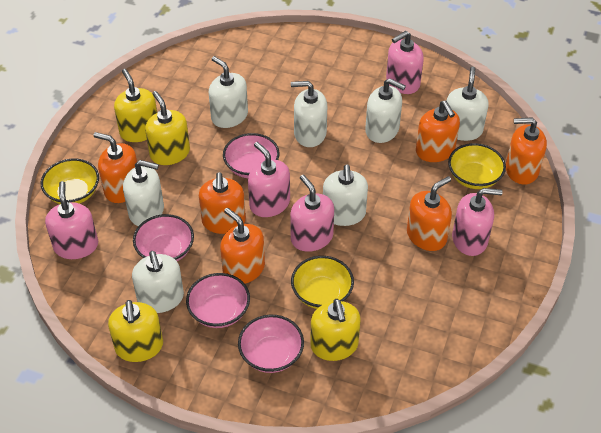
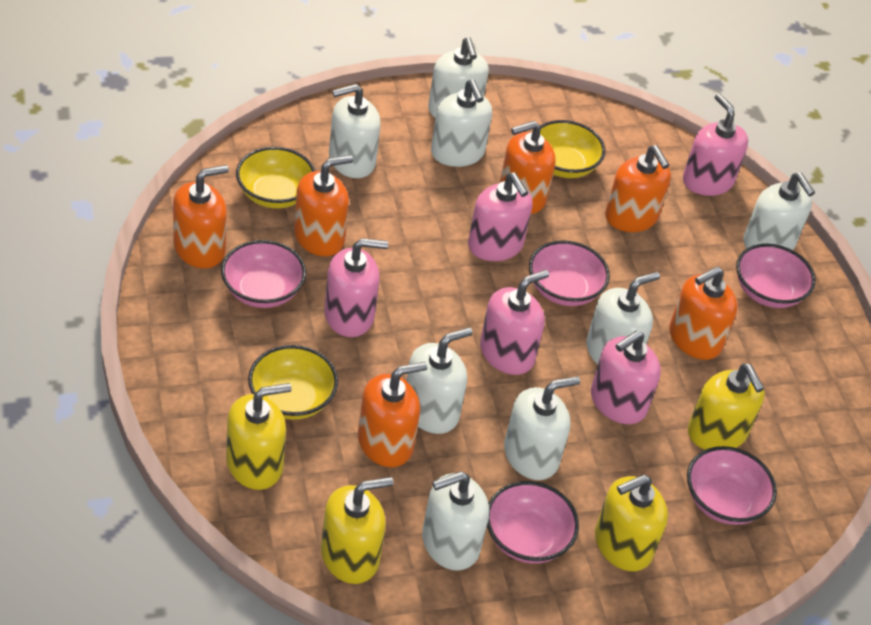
pink bowl: [133,214,194,261] [186,273,250,328] [223,133,279,178] [238,315,304,373] = 4 -> [221,240,306,308] [487,481,579,564] [529,240,610,306] [687,446,777,525] [736,244,816,308] = 5
white soap dispenser: [123,160,164,226] [132,251,184,313] [209,56,248,128] [291,81,327,147] [323,164,368,226] [365,78,406,143] [447,67,489,141] = 7 -> [329,84,381,178] [406,327,473,434] [422,471,489,571] [428,37,489,118] [431,79,492,167] [504,376,580,480] [586,272,660,365] [743,173,815,250] = 8

